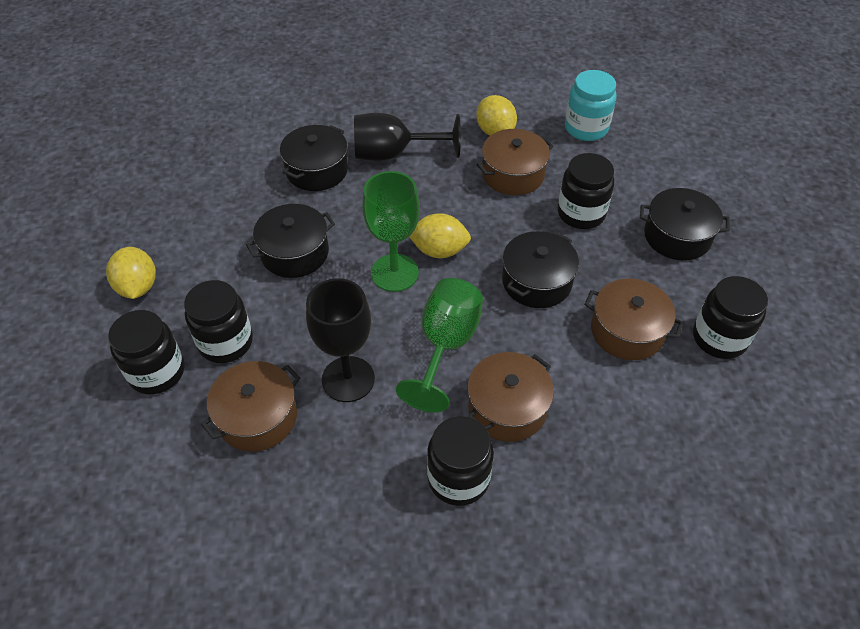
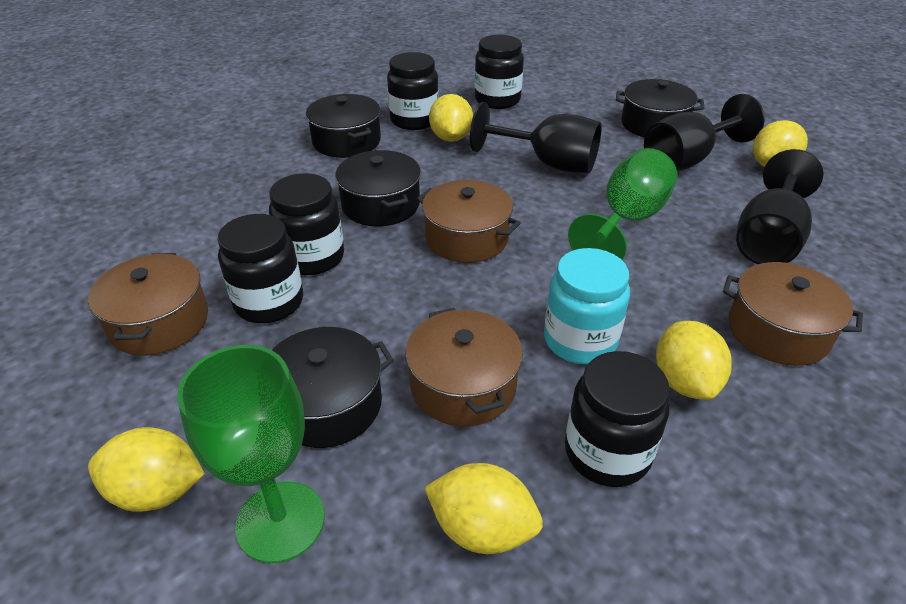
black goblet: [306,278,375,402] [354,113,461,161] = 2 -> [470,102,602,173] [644,94,765,171] [736,149,824,264] = 3
yellow lemon: [106,247,156,299] [409,213,471,258] [476,95,517,136] = 3 -> [88,427,205,512] [424,463,543,554] [429,94,473,142] [656,321,732,400] [753,120,808,167] = 5

